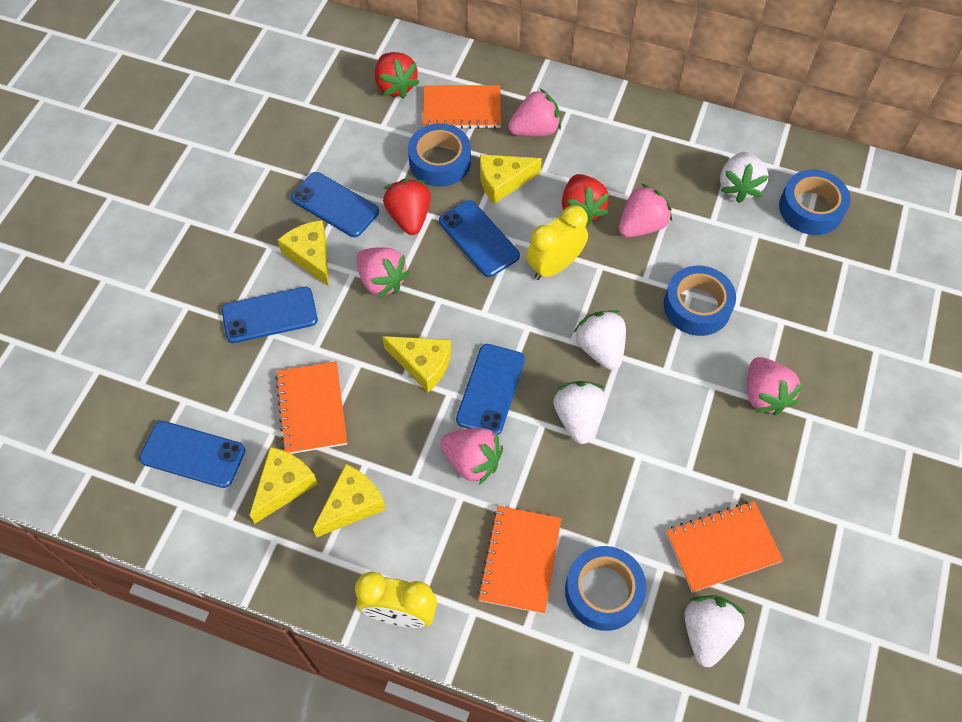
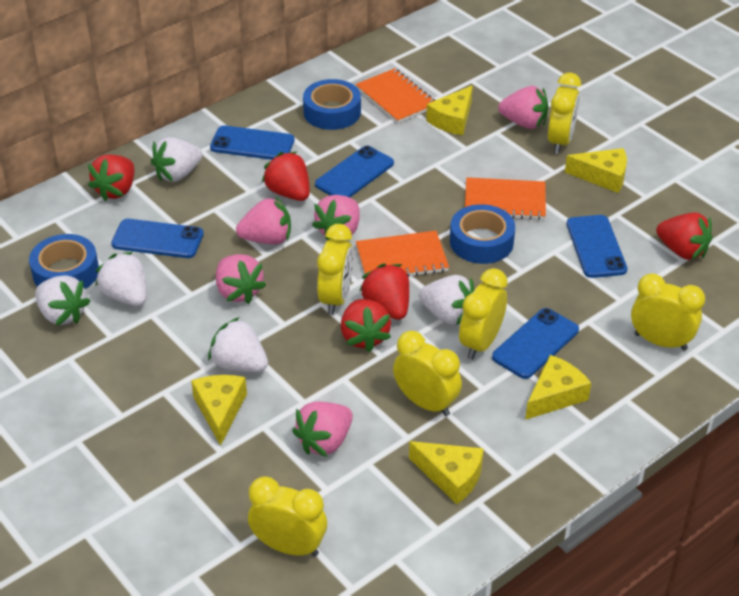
blue tape: [408,123,471,187] [565,546,647,631] [664,266,736,336] [779,170,851,235] = 4 -> [29,234,99,289] [303,79,361,130] [450,204,515,264] = 3
orange notebook: [275,361,347,454] [423,85,501,129] [477,506,561,614] [666,501,783,592] = 4 -> [355,68,435,123] [356,230,449,277] [465,177,546,220] = 3
red strawberry: [375,52,420,99] [383,179,431,235] [562,174,609,226] = 3 -> [88,154,134,201] [262,152,310,201] [341,299,391,352] [360,264,409,320] [656,212,713,260] = 5
white strawberry: [553,381,607,444] [573,310,626,370] [685,596,746,667] [720,152,769,203] = 4 -> [35,275,90,326] [95,252,147,306] [151,137,203,182] [208,317,268,372] [419,275,474,325] = 5
yellow clock: [355,571,437,628] [526,205,588,280] = 2 -> [248,476,327,557] [317,224,353,315] [393,331,462,416] [459,268,508,359] [548,73,581,154] [631,273,705,350] = 6

